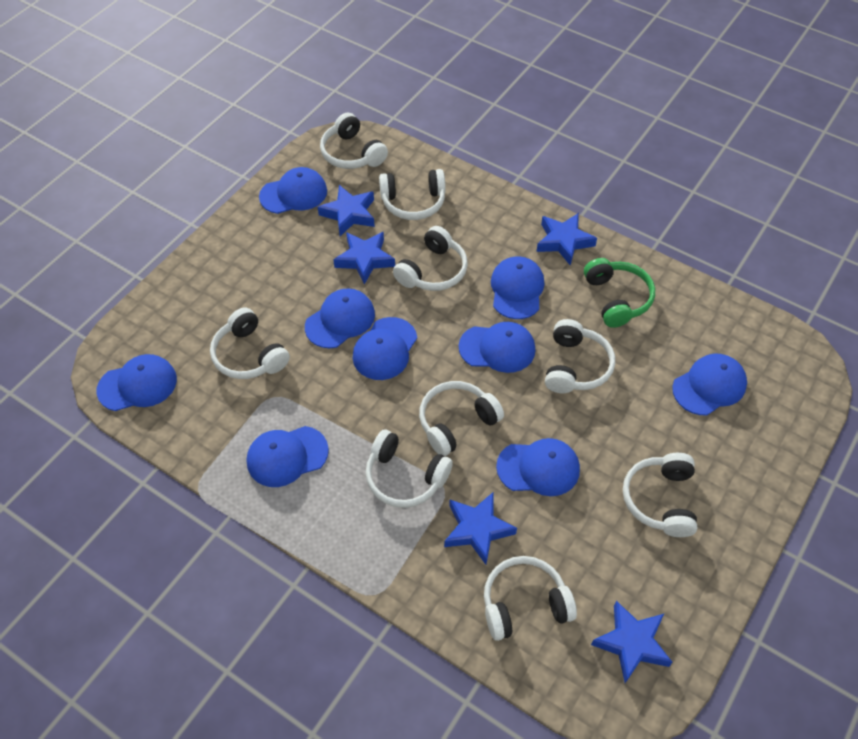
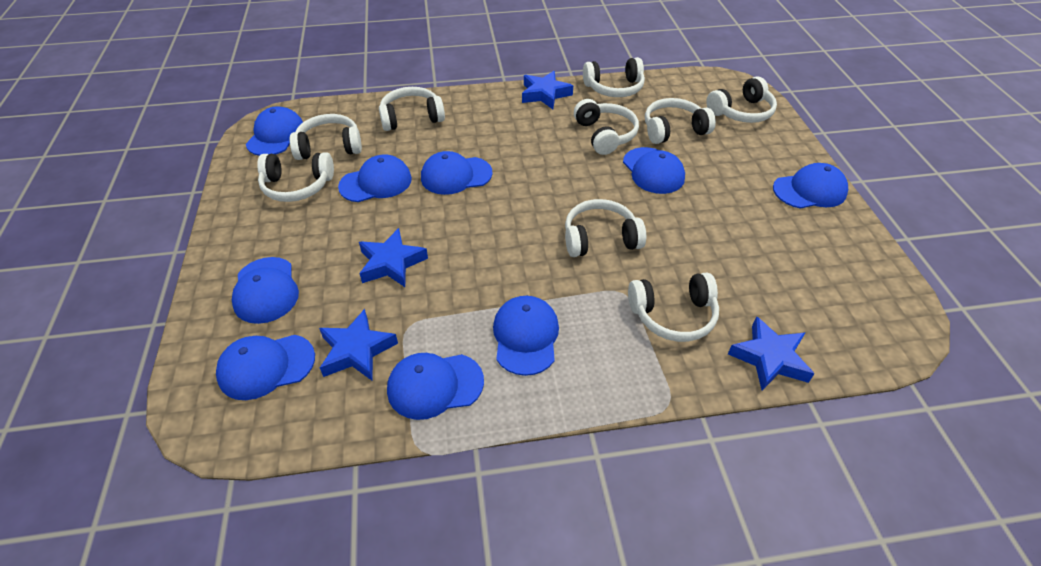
blue star: [318,185,375,236] [333,232,395,285] [444,492,517,565] [536,213,597,266] [591,601,672,683] = 5 -> [319,309,398,380] [359,228,428,287] [522,71,573,109] [728,316,815,390] = 4
green headphones: [584,258,655,328] = 1 -> none = 0

